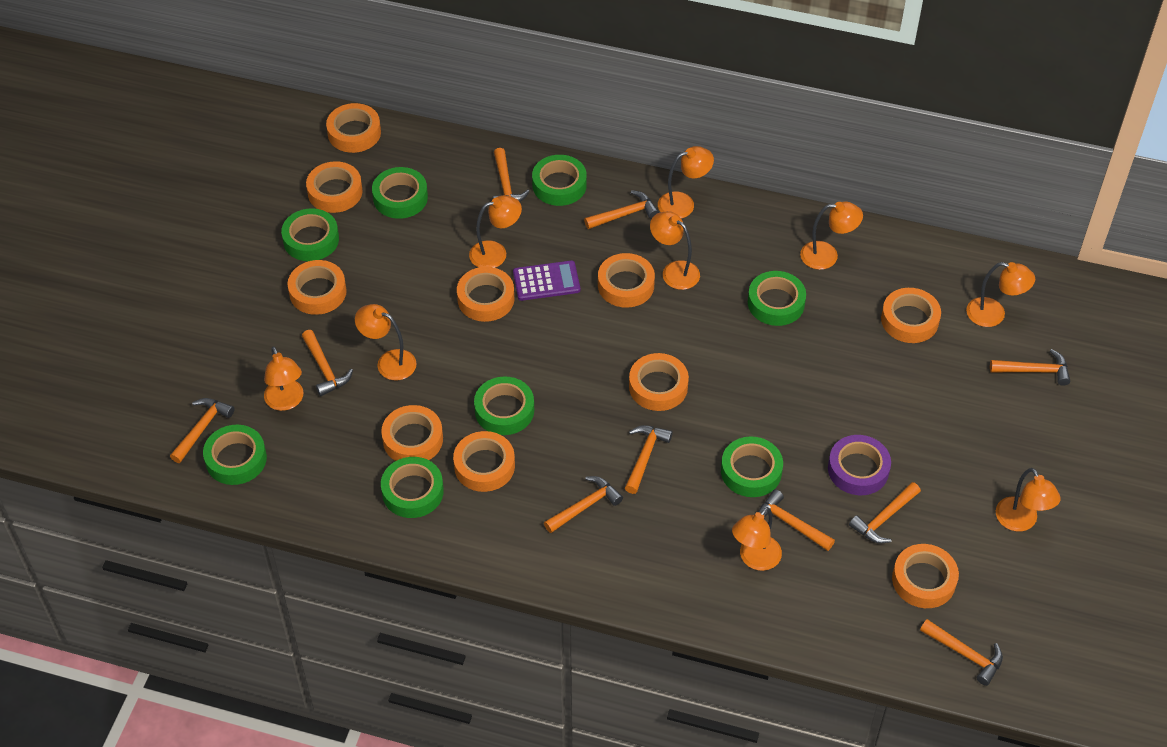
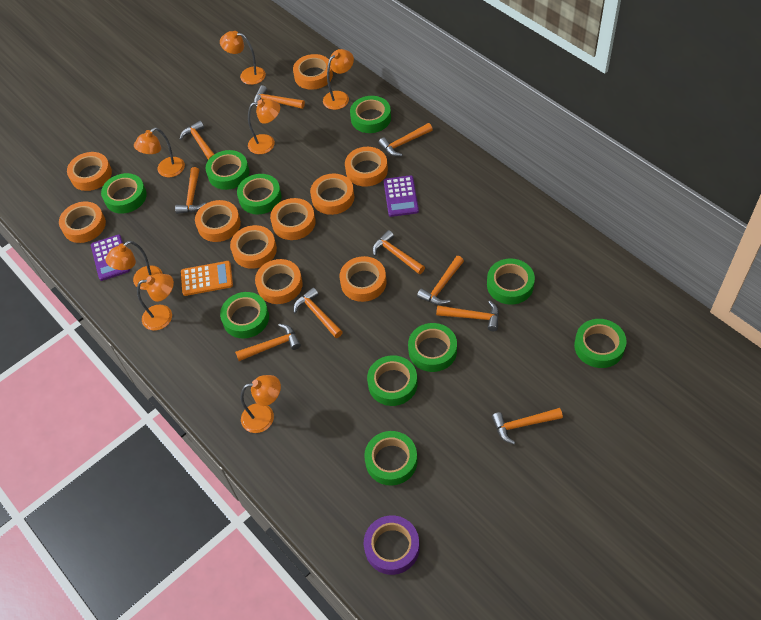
green tape: [203,425,267,485] [281,208,339,261] [372,167,428,219] [381,457,444,518] [474,376,534,435] [532,155,587,206] [721,437,783,497] [748,271,806,326] = 8 -> [101,173,147,213] [206,150,249,190] [220,292,269,338] [237,174,281,215] [350,96,391,133] [364,431,418,486] [367,355,417,406] [408,323,457,372] [487,259,535,305] [574,319,627,368] = 10
orange calculator: none = 0 -> [181,261,233,296] = 1
orange lamp: [264,346,303,411] [355,304,417,380] [469,195,522,268] [650,211,700,290] [658,146,714,219] [732,507,782,571] [800,201,863,270] [966,262,1035,327] [996,468,1061,532] = 9 -> [105,241,163,290] [134,128,185,177] [137,274,174,331] [220,31,266,85] [240,375,281,433] [248,99,280,154] [323,49,354,110] = 7
purple calculator: [513,260,580,301] = 1 -> [91,234,130,281] [384,175,419,217] = 2

